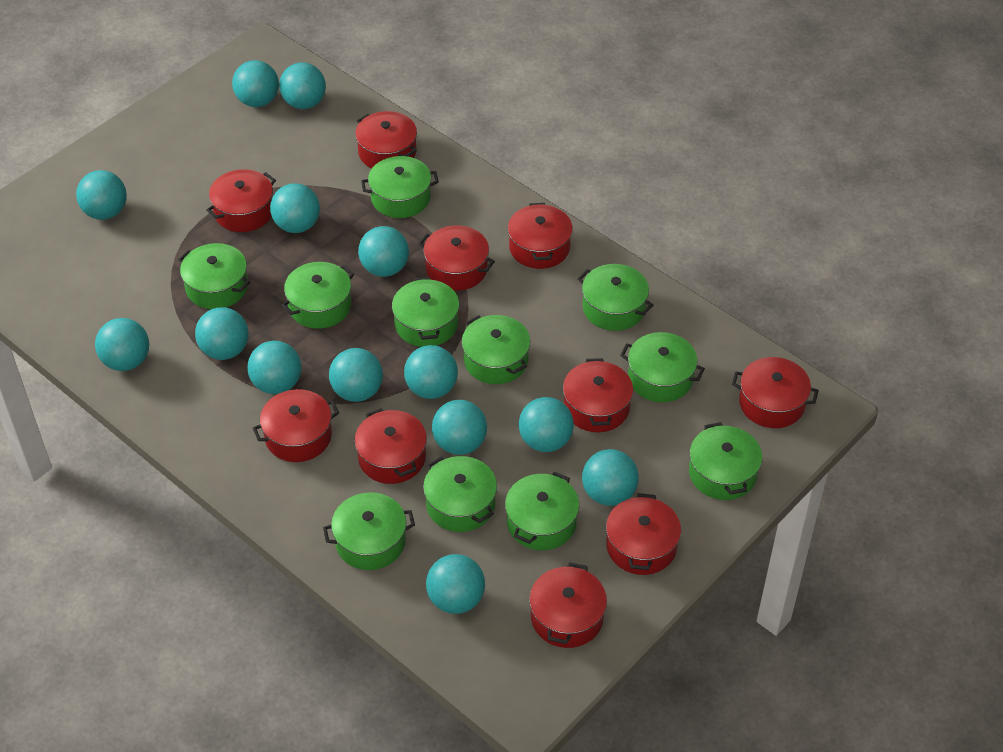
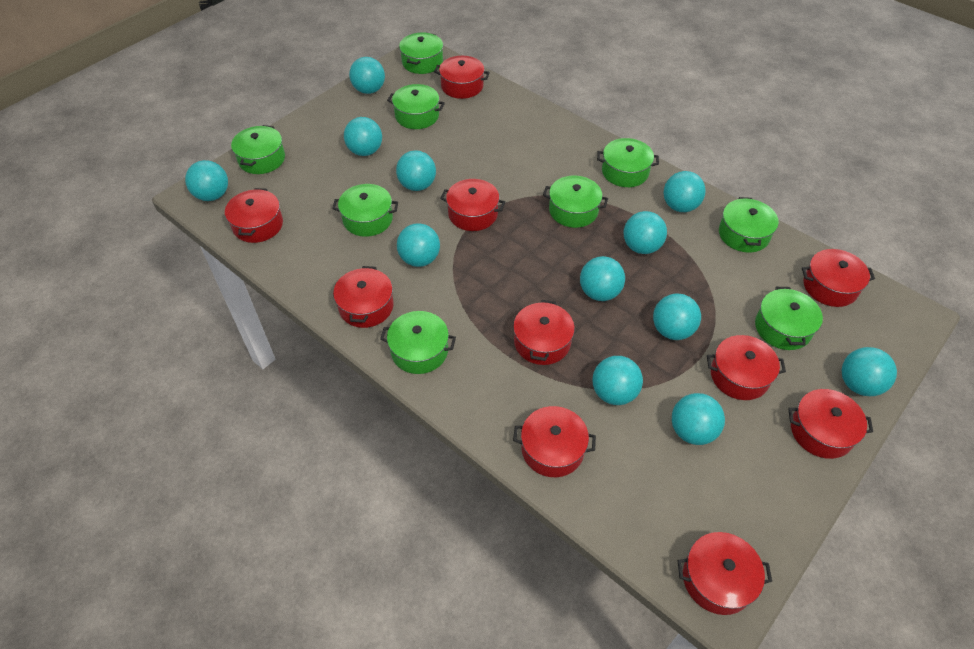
green pot: [178,243,250,309] [281,262,354,329] [323,492,415,570] [361,156,439,218] [392,277,459,347] [423,456,497,532] [462,315,530,384] [505,472,579,550] [578,264,653,331] [620,332,705,402] [689,422,762,500] = 11 -> [231,125,285,174] [332,184,398,237] [380,311,456,374] [387,84,445,129] [399,33,443,74] [543,176,608,228] [597,138,659,187] [719,197,779,253] [755,287,823,350] = 9
turquoise ball: [76,170,127,220] [95,318,149,371] [195,307,249,360] [232,60,279,107] [247,341,302,394] [270,183,320,233] [279,62,326,109] [329,348,383,402] [358,226,409,277] [404,345,458,399] [426,554,485,614] [432,400,487,455] [519,397,574,452] [582,449,639,506] = 14 -> [185,160,228,201] [344,117,382,156] [349,57,385,94] [396,150,436,191] [397,223,440,267] [580,256,625,301] [592,356,643,405] [624,211,667,254] [653,294,701,340] [663,171,706,212] [672,393,725,445] [842,347,897,396] = 12

